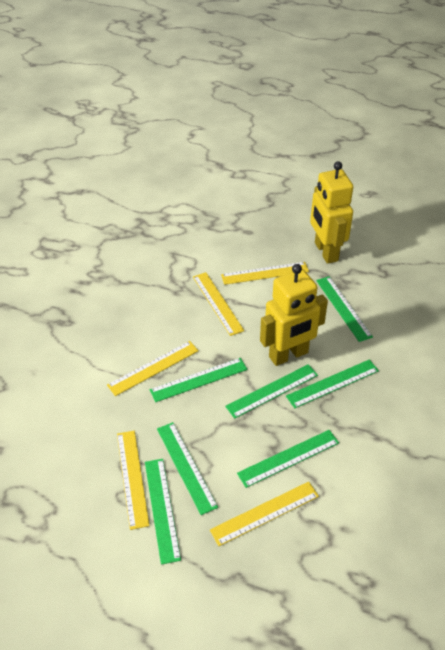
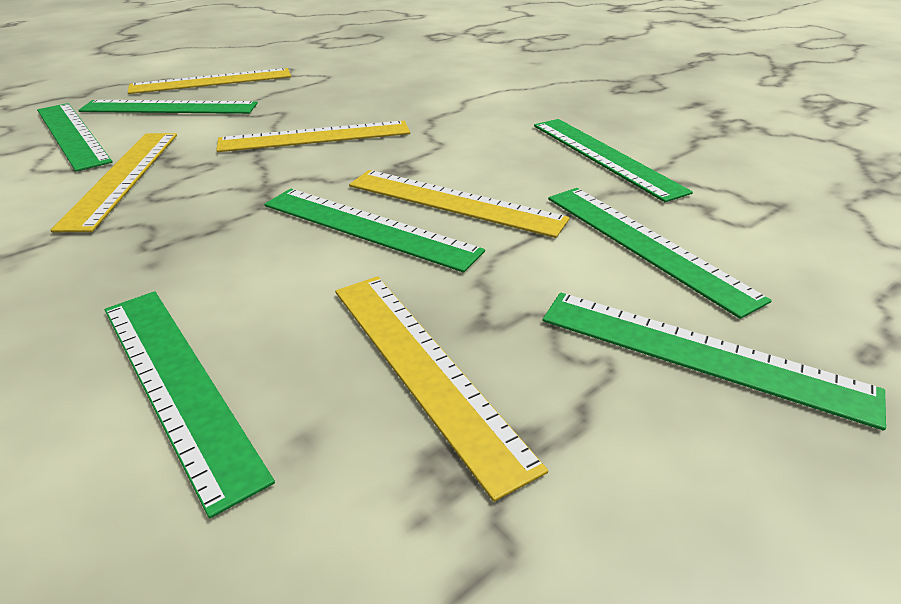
yellow robot: [260,264,328,366] [310,161,353,264] = 2 -> none = 0

